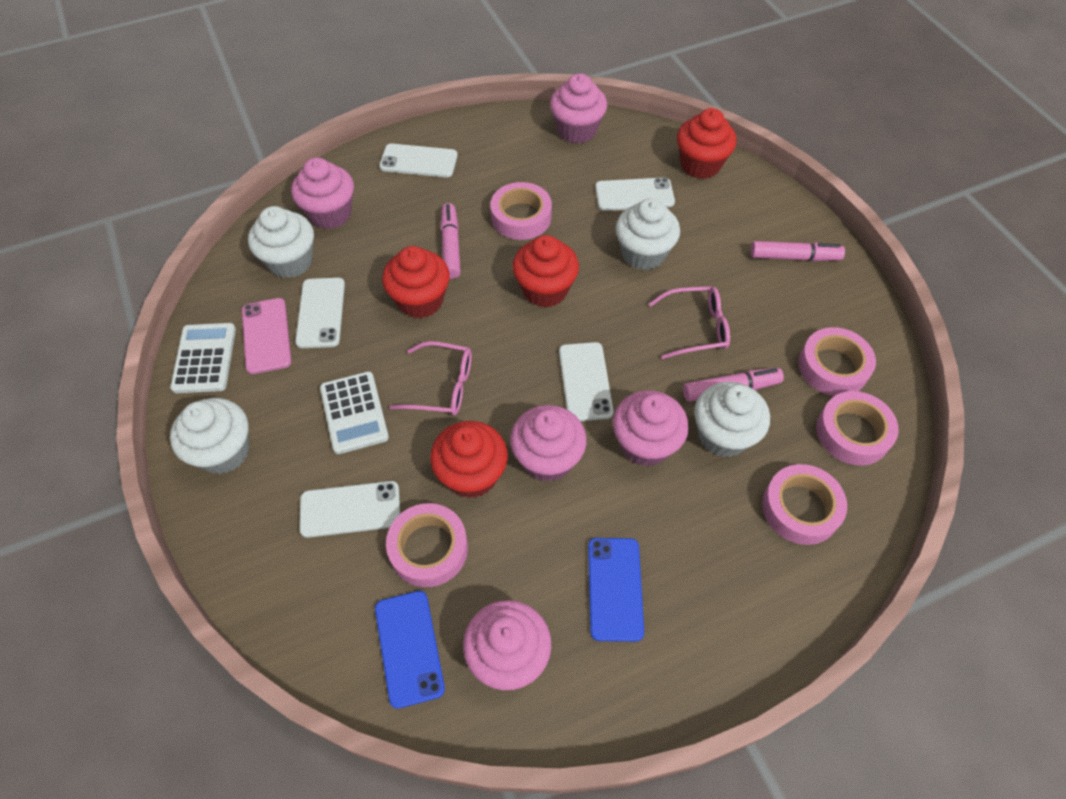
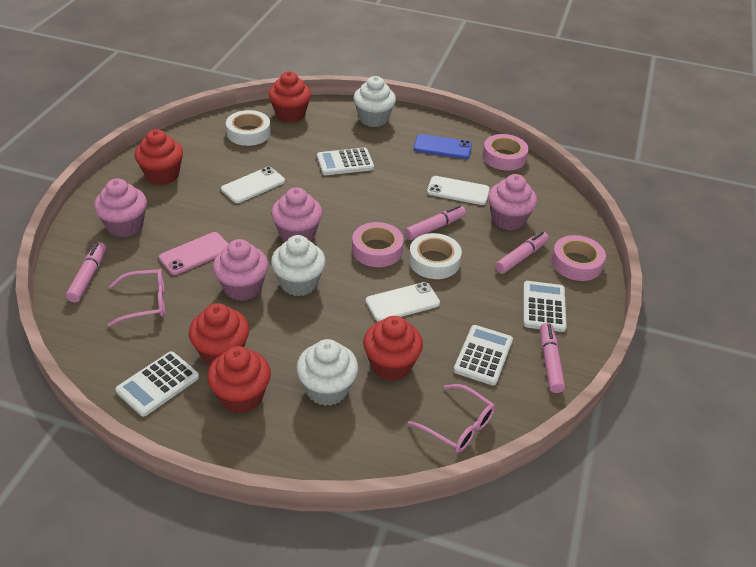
blue phone: [375,591,445,709] [588,538,644,642] = 2 -> [414,134,472,159] = 1
pink cupcake: [291,158,354,229] [463,600,551,690] [510,405,587,482] [550,74,607,144] [613,391,689,466] = 5 -> [94,178,147,237] [213,239,268,301] [271,187,323,242] [488,174,537,231] = 4
pink marker: [441,203,461,279] [683,368,784,402] [751,241,845,261] = 3 -> [66,242,106,303] [405,205,466,240] [495,231,549,274] [540,323,565,393] = 4
pink tape: [386,503,468,587] [490,182,552,240] [762,464,847,545] [798,327,876,396] [816,391,899,465] = 5 -> [352,222,404,267] [482,134,529,171] [551,235,606,281] = 3
red cupcake: [382,246,450,319] [430,421,508,498] [513,235,579,308] [677,108,737,179] = 4 -> [134,129,183,185] [189,303,249,366] [207,346,271,414] [268,71,311,123] [363,316,423,381] = 5
white calculator: [170,323,236,393] [320,371,389,454] = 2 -> [115,351,199,417] [317,148,374,175] [454,325,513,385] [523,281,567,332] = 4
white cupcake: [170,398,249,474] [248,206,314,278] [615,198,680,270] [694,382,770,457] = 4 -> [271,235,326,296] [296,339,358,406] [354,76,396,127] = 3
white phone: [295,278,345,348] [299,481,400,538] [379,143,458,177] [559,342,613,421] [595,177,675,211] = 5 -> [221,167,285,203] [366,282,440,322] [427,176,490,205] = 3
white tape: none = 0 -> [226,110,271,146] [409,233,462,279] = 2

